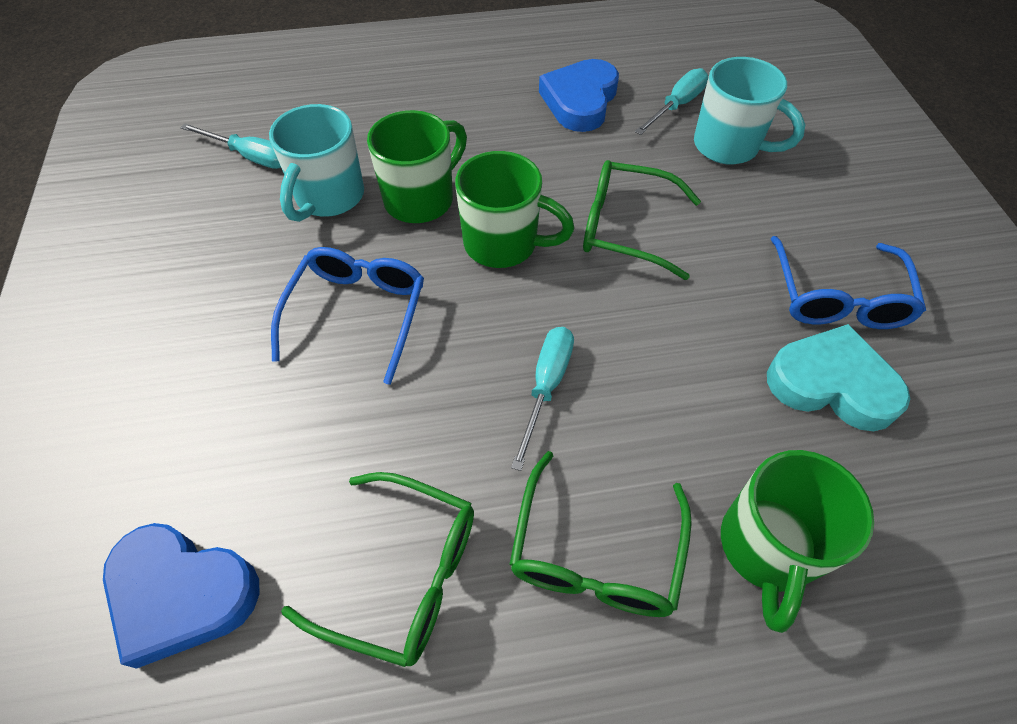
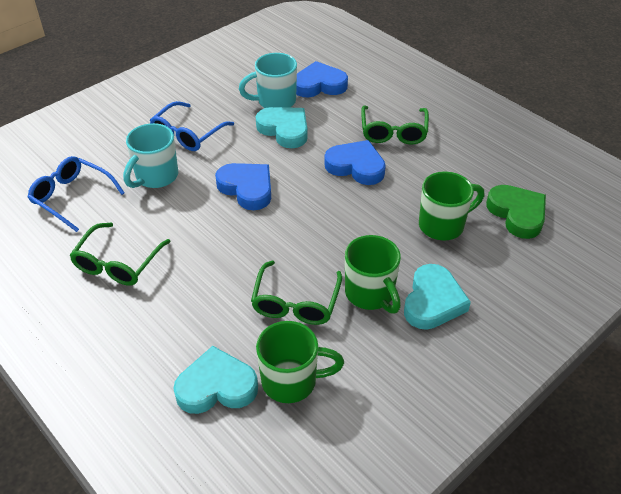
blue heart: [103,523,259,669] [539,59,619,132] = 2 -> [215,163,271,210] [296,61,348,97] [324,140,386,185] = 3
green heart: none = 0 -> [486,185,546,239] = 1
turquoise heart: [767,324,910,431] = 1 -> [173,346,258,414] [256,107,308,148] [404,264,471,330] = 3
turquoise screwdriver: [180,123,281,169] [511,327,574,471] [635,68,708,135] = 3 -> none = 0

